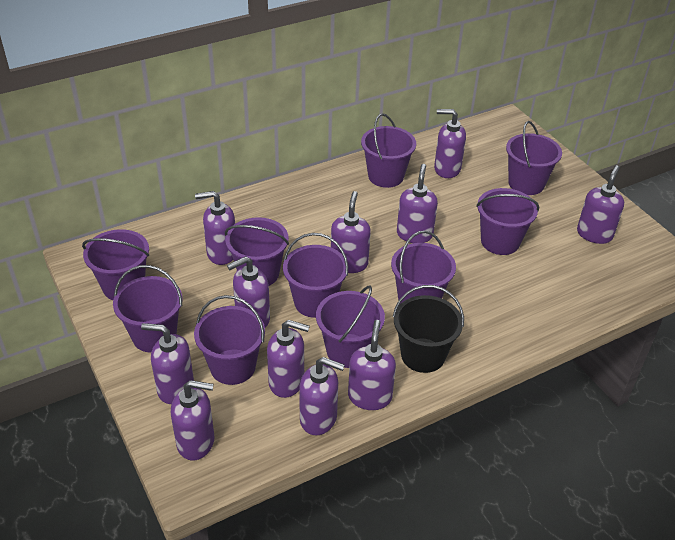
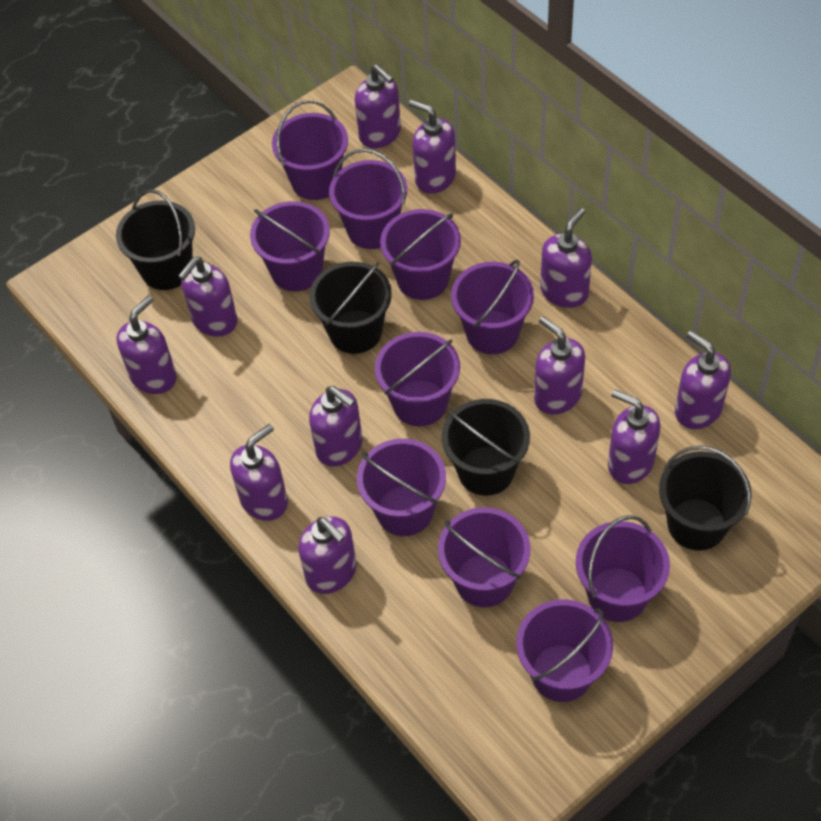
black bucket: [393,285,464,373] = 1 -> [116,189,195,290] [309,262,392,354] [442,399,530,496] [659,446,751,551] = 4

